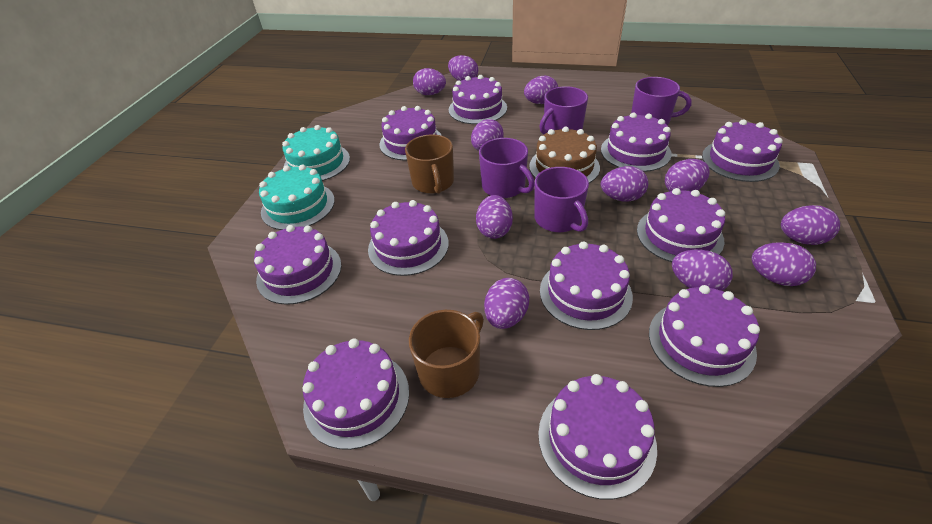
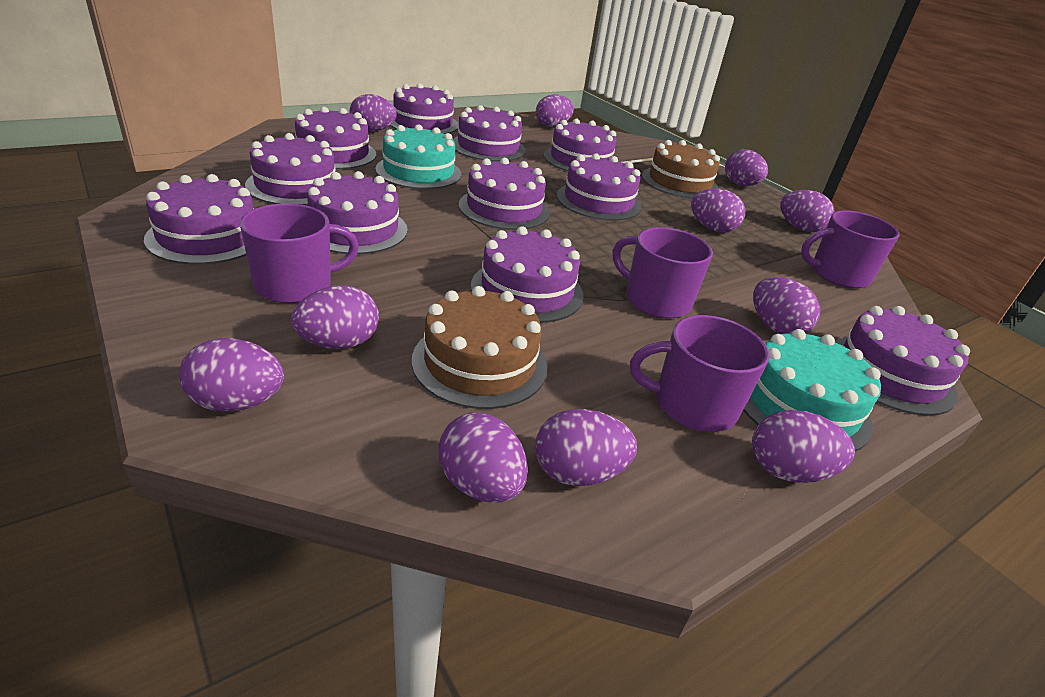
brown cake: [529,127,600,183] = 1 -> [412,286,547,409] [642,140,720,199] = 2
brown mug: [405,134,454,194] [409,310,484,398] = 2 -> none = 0

